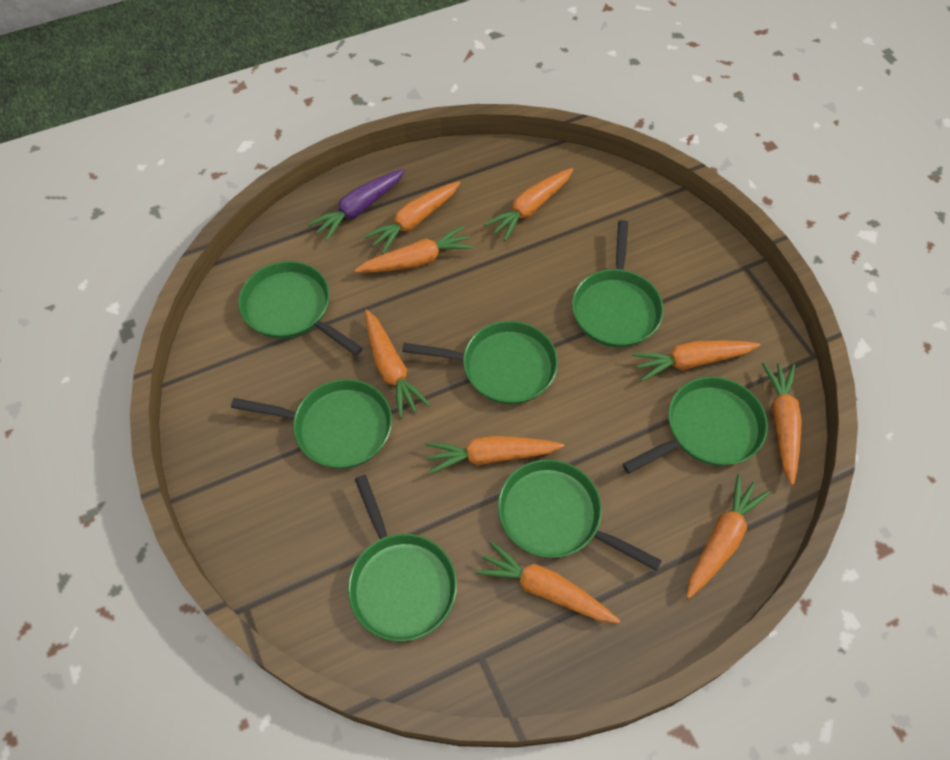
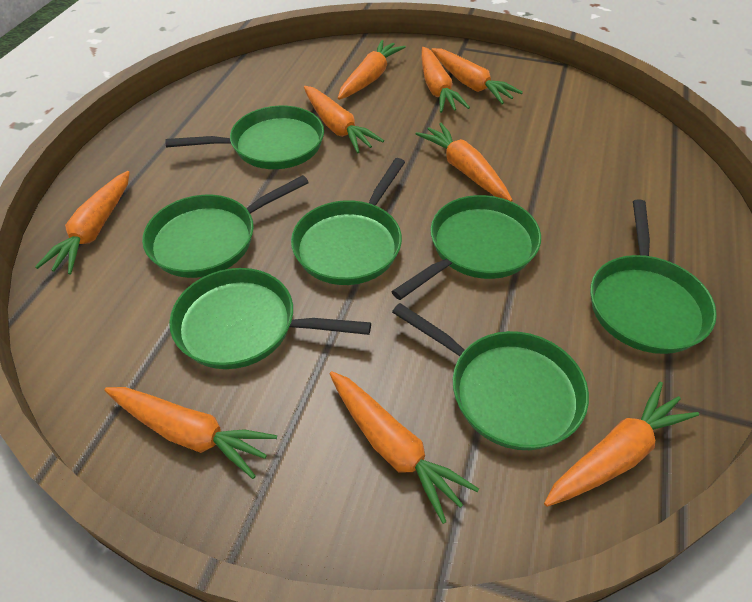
purple carrot: [308,169,405,241] = 1 -> none = 0

